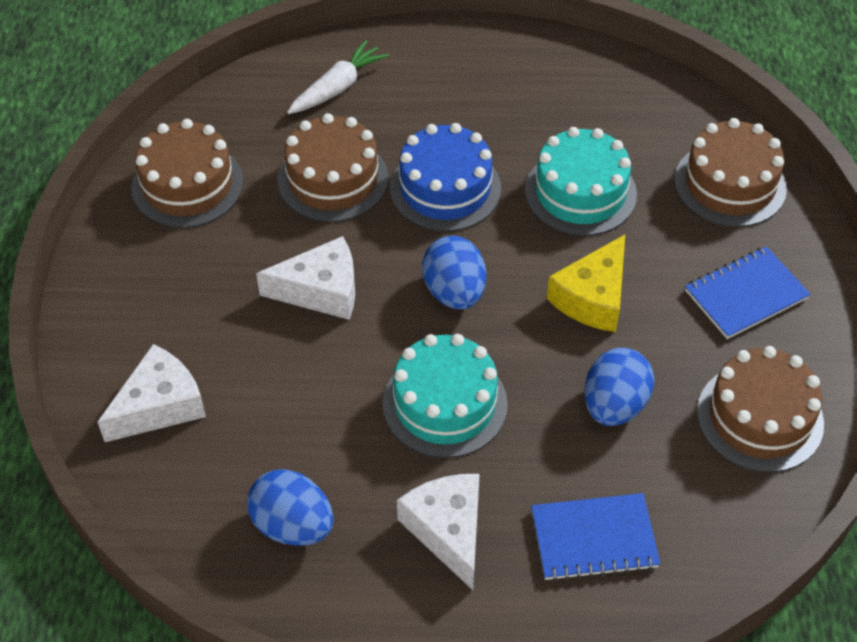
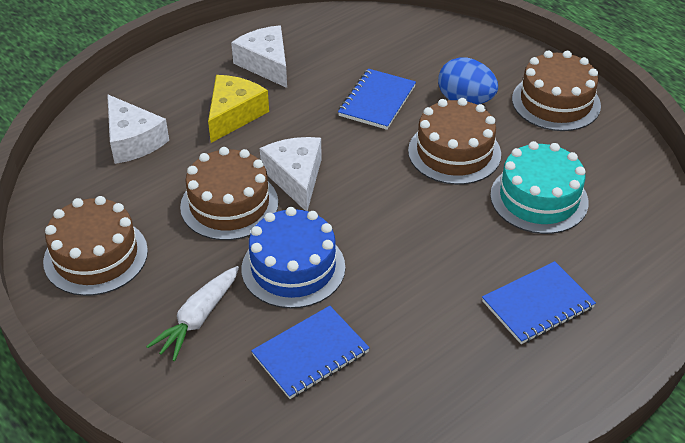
blue egg: [247,469,333,546] [422,236,486,310] [584,348,654,426] = 3 -> [438,57,498,105] = 1
blue notebook: [531,493,660,581] [685,246,811,339] = 2 -> [251,306,370,399] [338,69,416,130] [482,261,596,344] = 3
turquoise cake: [383,334,508,458] [525,127,637,236] = 2 -> [490,141,589,234] = 1

